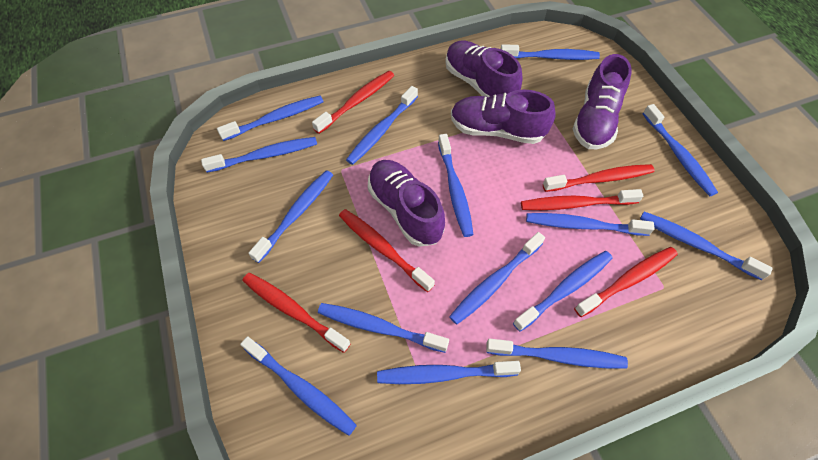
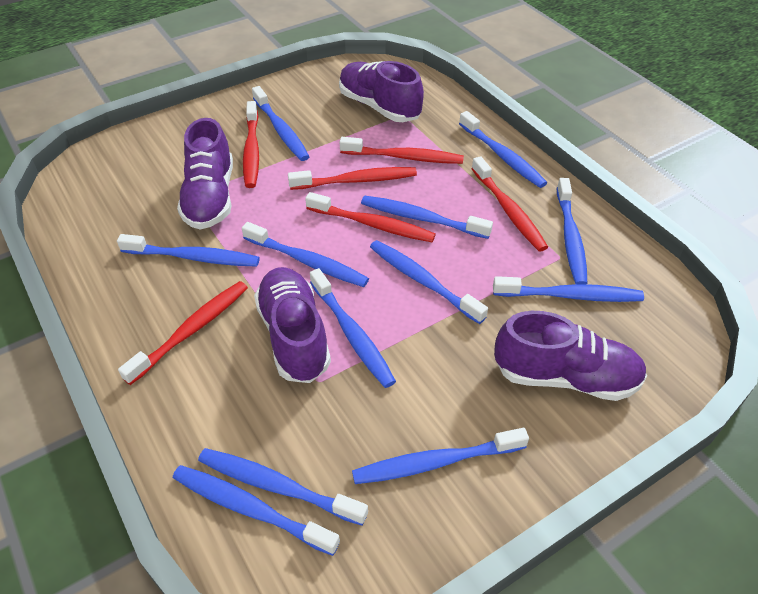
blue toothbrush: [201,137,317,173] [217,95,324,141] [240,336,357,436] [248,170,333,263] [318,303,449,353] [346,86,418,165] [377,361,521,384] [438,134,474,237] [449,232,545,324] [486,339,628,369] [501,45,600,60] [513,251,613,332] [526,213,655,236] [640,212,773,280] [643,104,718,196] = 15 -> [117,234,260,267] [173,465,340,556] [198,448,368,526] [242,222,369,287] [252,86,310,161] [310,268,396,388] [352,428,529,484] [361,196,493,239] [370,240,488,324] [459,111,547,188] [493,276,644,302] [557,178,588,285] = 12

